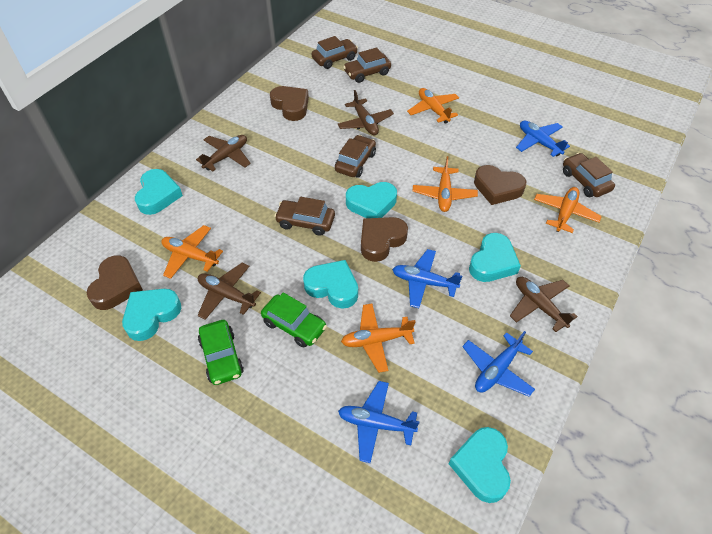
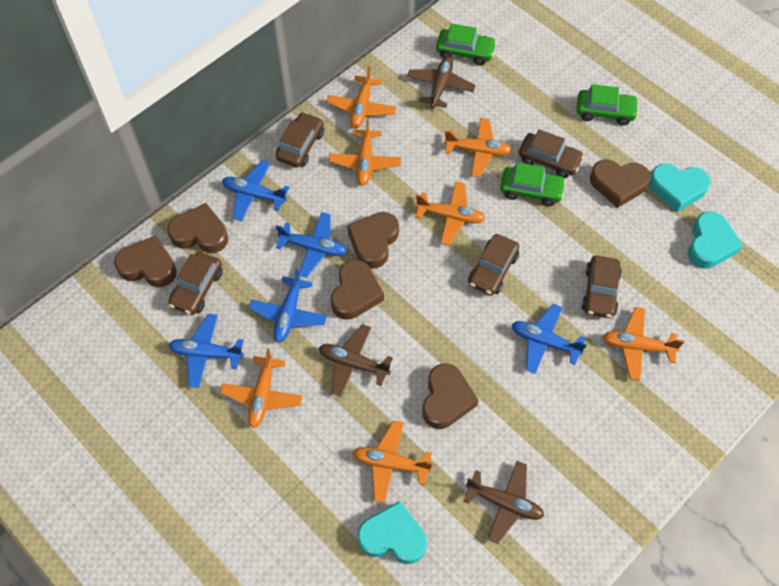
blue plane: [338,381,420,463] [392,249,462,308] [462,331,535,397] [516,121,570,157] = 4 -> [169,314,244,388] [222,160,290,221] [249,269,327,343] [276,212,347,278] [511,304,587,374] = 5
brown heart: [86,255,143,310] [270,86,309,121] [361,217,408,262] [474,165,526,205] = 4 -> [114,235,177,287] [167,203,228,253] [331,259,384,320] [347,212,399,269] [422,363,478,429] [590,160,651,208] = 6
brown plane: [196,135,251,171] [197,262,261,320] [338,90,394,135] [510,277,578,332] = 4 -> [319,324,393,397] [407,57,476,108] [464,461,544,544] = 3
green car: [198,320,244,385] [261,292,327,348] = 2 -> [436,23,497,65] [500,162,566,207] [577,84,639,125] = 3
orange plane: [161,225,223,279] [341,304,416,373] [407,88,459,124] [413,156,478,212] [534,187,602,233] = 5 -> [220,348,303,428] [326,66,397,129] [329,119,401,186] [353,420,433,503] [415,182,485,245] [444,118,512,177] [602,307,684,381] = 7
turquoise heart: [122,289,181,341] [135,169,183,215] [303,260,358,309] [346,182,397,218] [449,427,511,503] [469,233,521,282] = 6 -> [357,501,427,564] [649,164,711,212] [688,211,743,269] = 3

